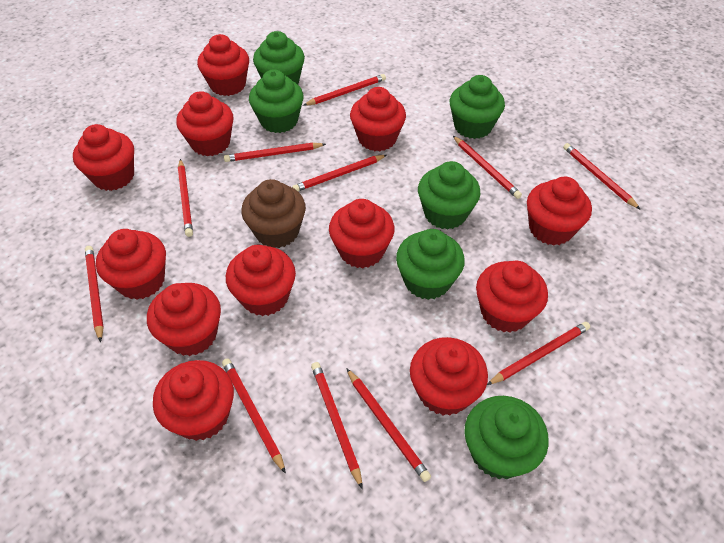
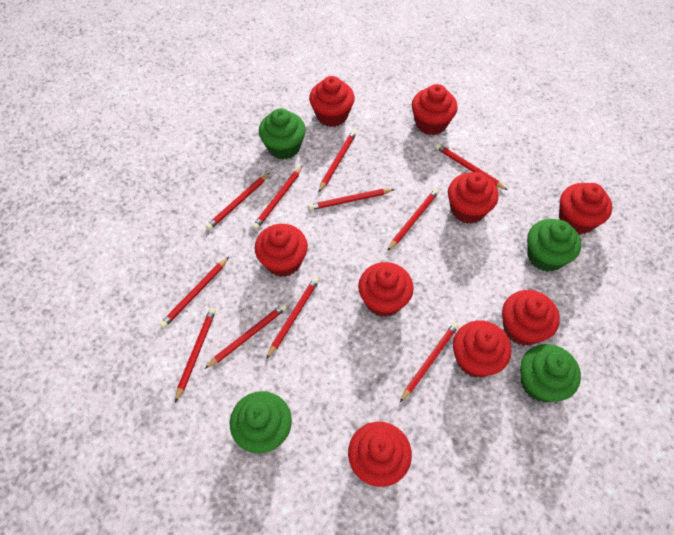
brown cupcake: [241,179,306,248] = 1 -> none = 0
green cupcake: [249,69,304,133] [253,31,305,84] [396,229,465,300] [418,161,481,230] [450,75,505,139] [464,396,549,479] = 6 -> [230,391,292,453] [259,108,306,160] [520,344,581,402] [527,219,581,272] = 4
red cupcake: [73,124,134,191] [96,229,166,300] [147,283,221,356] [153,360,234,441] [176,91,233,156] [197,34,249,96] [226,245,296,316] [329,199,394,268] [350,87,406,151] [410,337,488,416] [476,261,548,333] [527,177,592,245] = 12 -> [255,224,308,277] [309,76,355,127] [348,422,412,487] [358,262,414,317] [412,84,458,135] [448,172,498,224] [453,320,512,378] [502,290,560,346] [559,183,612,235] = 9

